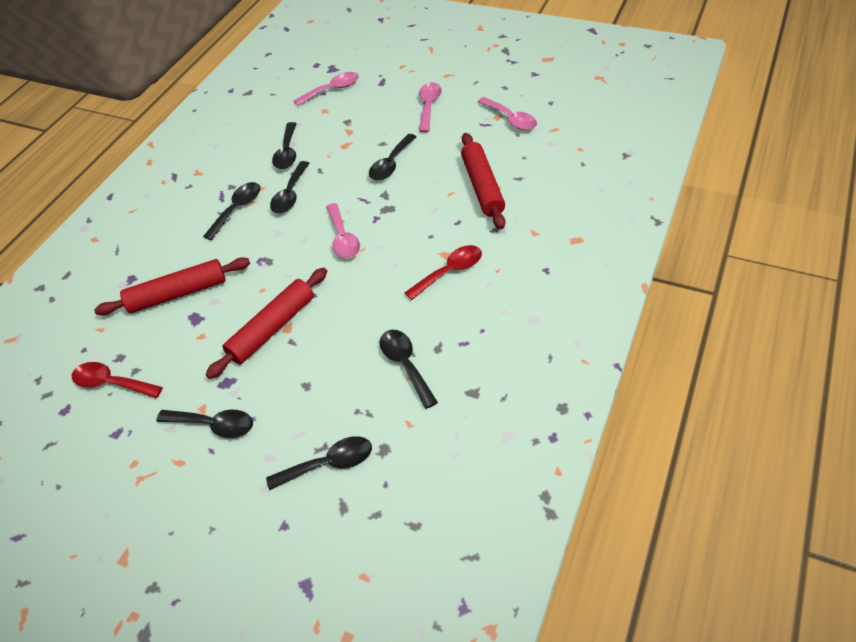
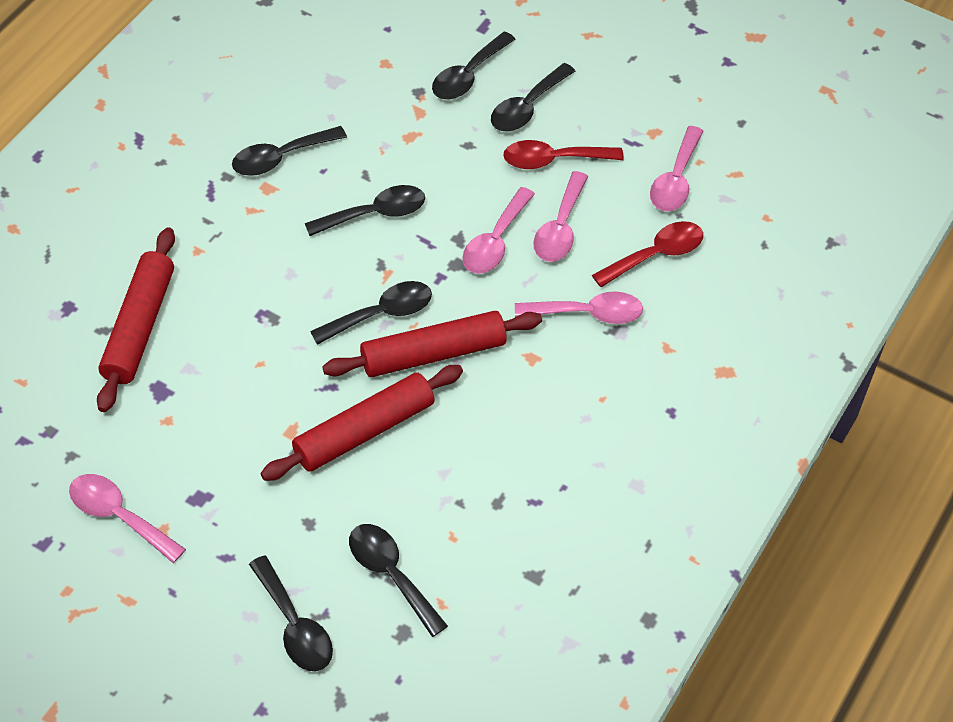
pink spoon: [294,72,359,106] [326,203,360,259] [419,82,442,132] [478,97,537,131] = 4 -> [69,474,186,563] [462,187,535,274] [515,291,643,324] [533,171,588,262] [650,126,704,211] = 5

